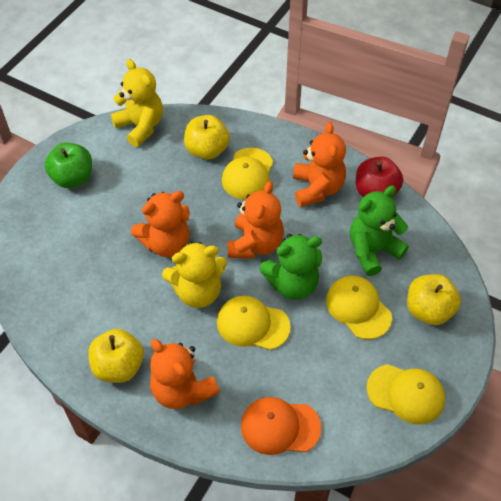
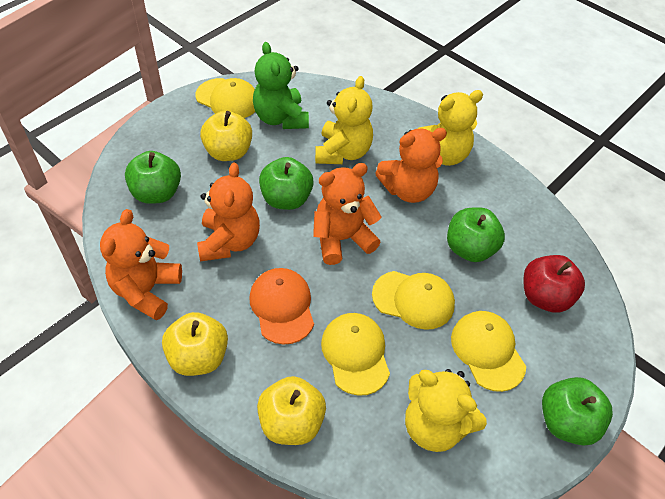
green apple: [45,142,92,188] = 1 -> [125,151,181,204] [259,157,314,210] [447,207,505,262] [542,377,613,446] = 4
green teddy bear: [260,234,322,300] [350,185,409,276] = 2 -> [253,42,309,129] = 1
yellow teddy bear: [111,59,163,147] [162,241,227,308] = 2 -> [315,76,373,164] [405,369,487,452] [417,90,483,166] = 3

